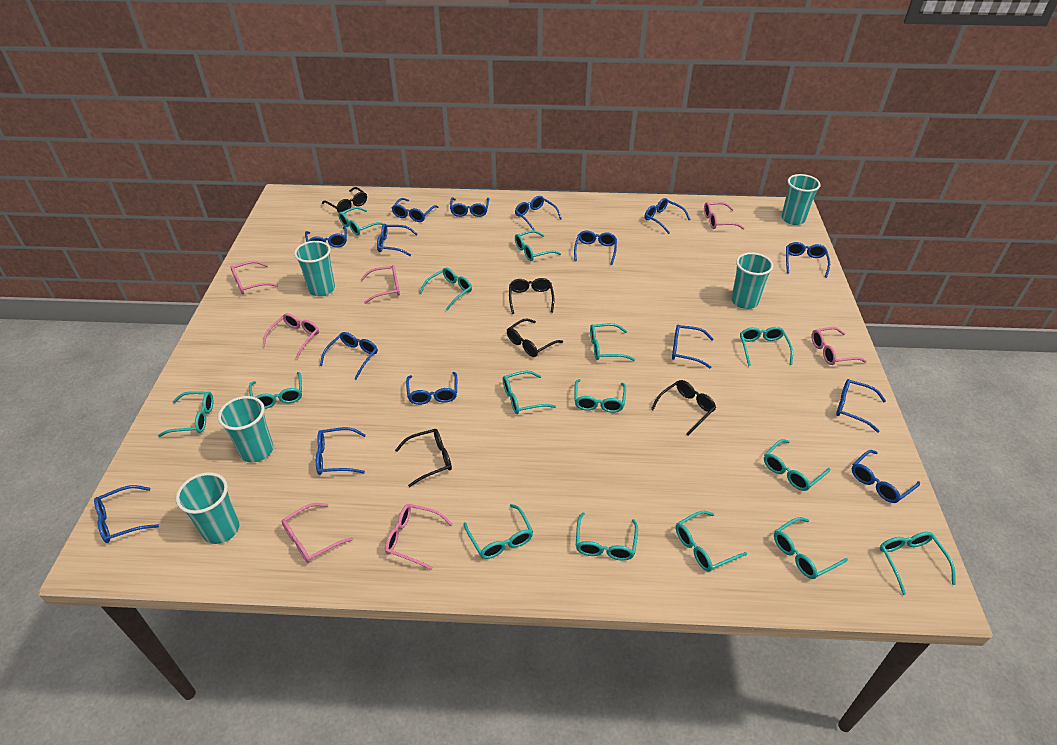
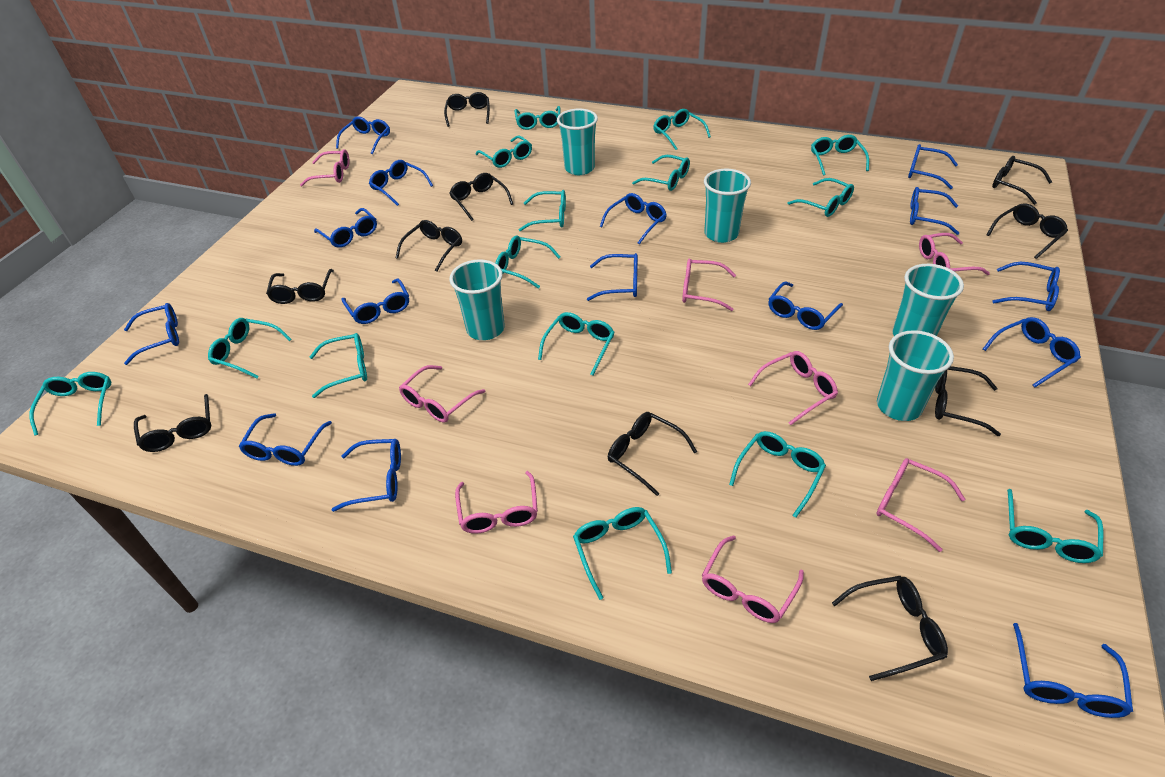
black glasses: [322,187,367,213] [395,429,452,487] [507,318,563,357] [509,278,554,314] [651,380,716,435] = 5 -> [134,394,211,452] [266,269,334,304] [396,220,462,272] [444,92,490,127] [450,173,513,221] [608,412,697,496] [832,576,948,681] [935,366,1001,436] [986,203,1068,259] [992,156,1052,205] = 10
pink glasses: [230,261,278,294] [262,313,319,359] [282,503,353,563] [361,265,400,304] [385,504,453,570] [704,202,745,230] [811,327,867,365] = 7 -> [300,149,349,186] [399,365,486,423] [455,471,538,534] [682,259,736,311] [702,535,804,623] [748,351,838,425] [876,458,965,552] [919,233,990,275] = 8

